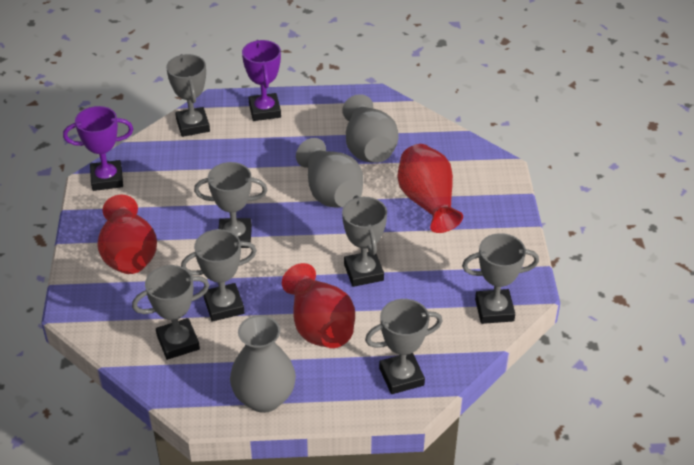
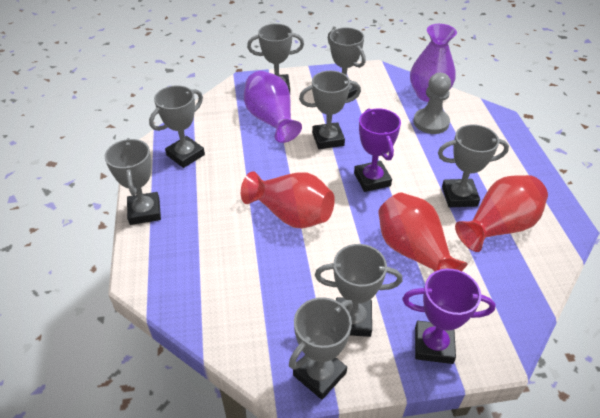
grey pawn: none = 0 -> [413,73,451,134] = 1
grey trophy: [132,265,209,360] [166,54,210,137] [181,229,257,322] [194,162,267,248] [342,195,387,287] [365,299,442,394] [462,233,539,324] = 7 -> [104,138,161,225] [149,85,205,168] [247,24,304,93] [289,297,353,400] [299,71,361,149] [315,244,403,337] [328,27,366,99] [438,124,509,208] = 8
grey vase: [230,315,296,413] [296,138,363,208] [342,94,399,163] = 3 -> none = 0
purple vase: none = 0 -> [244,71,302,143] [410,24,457,102] = 2

